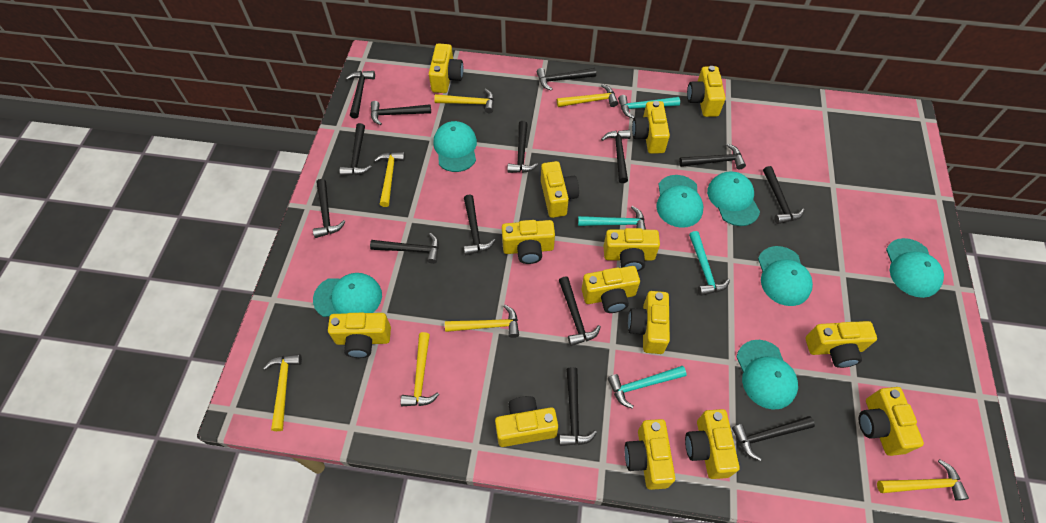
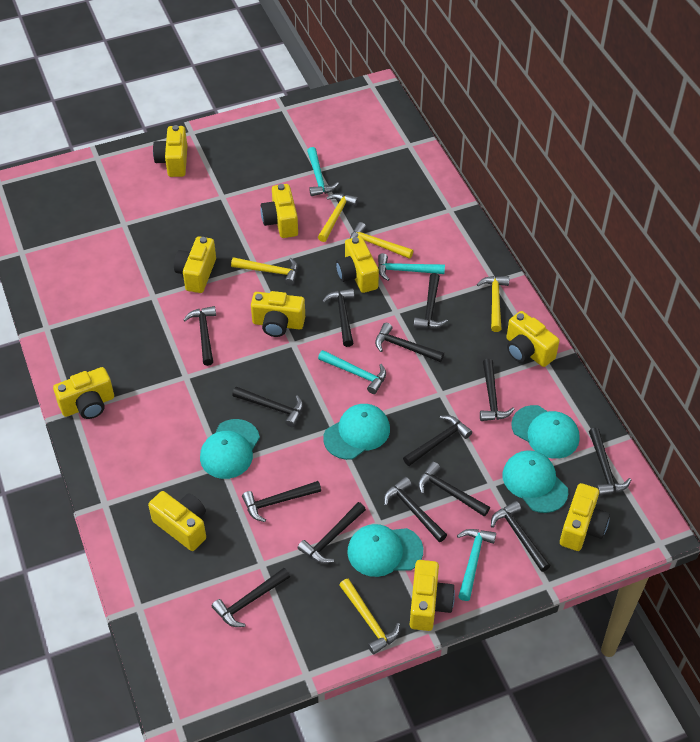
turquoise cap: [313,273,382,317] [433,121,477,172] [656,175,703,228] [707,171,760,226] [737,340,798,410] [758,246,813,306] [886,238,944,298] = 7 -> [200,419,260,479] [323,404,390,460] [347,524,423,577] [503,450,568,513] [511,405,580,459] = 5
yellow camera: [328,313,391,358] [429,43,463,93] [495,396,558,447] [502,220,555,264] [541,161,579,218] [582,266,640,313] [603,228,660,271] [625,419,675,490] [628,291,670,354] [632,101,670,154] [685,409,739,479] [687,66,726,117] [805,321,877,368] [859,387,924,456] = 14 -> [53,367,114,419] [148,491,206,551] [153,125,188,177] [174,236,216,293] [251,291,305,337] [261,184,298,238] [336,236,379,293] [410,560,455,631] [507,311,559,367] [560,483,610,551] = 10
yellow hammer: [263,354,302,431] [374,152,405,207] [401,332,439,406] [434,89,494,113] [445,305,519,338] [557,84,618,107] [877,459,969,501] = 7 -> [231,257,298,285] [318,193,358,242] [339,579,400,654] [350,222,413,259] [477,276,509,332] = 5

